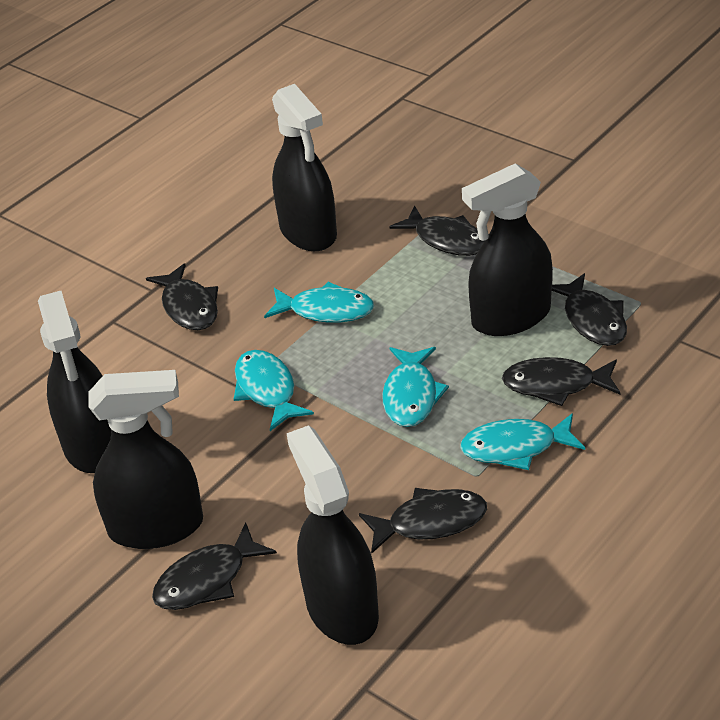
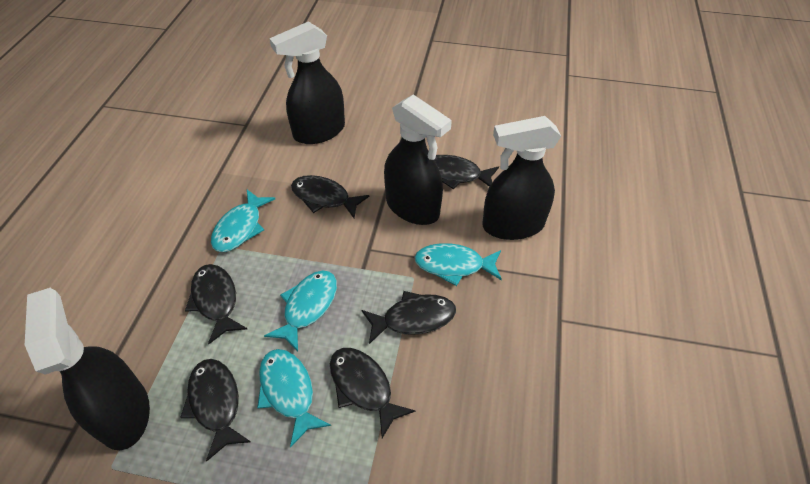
black spray bottle: [38,291,111,473] [88,370,203,549] [272,84,337,251] [287,425,379,645] [462,163,553,336] = 5 -> [25,288,150,450] [269,21,345,144] [384,95,452,225] [482,116,561,240] = 4

